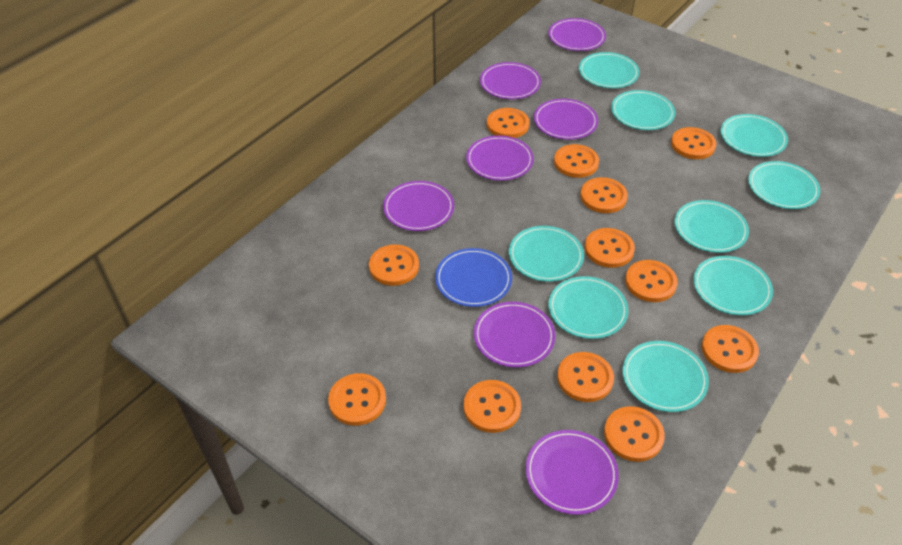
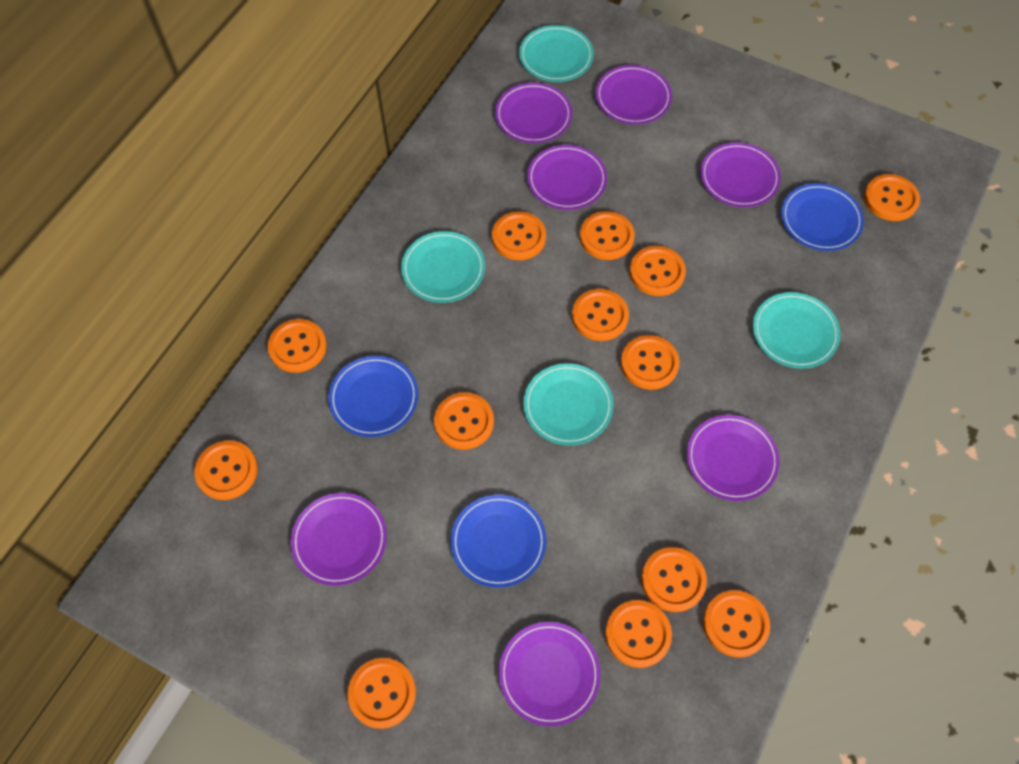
blue plate: [435,248,512,307] = 1 -> [329,356,418,437] [451,495,547,588] [781,183,864,251] = 3
orange button: [328,373,386,426] [369,244,419,286] [463,380,521,433] [487,108,529,138] [554,144,599,178] [557,352,614,402] [580,177,628,213] [585,228,635,268] [604,406,664,462] [625,260,678,302] [671,127,716,159] [702,325,759,373] = 12 -> [194,440,258,500] [268,319,327,373] [348,658,416,729] [434,392,494,450] [492,211,546,260] [572,289,629,341] [580,211,635,260] [605,600,672,668] [621,335,680,390] [630,246,686,296] [641,547,707,612] [703,590,770,658] [864,174,920,221] = 13
turquoise plate: [509,226,584,282] [548,276,628,339] [579,52,640,88] [611,90,675,130] [622,341,709,412] [675,200,749,253] [693,256,773,315] [721,114,788,157] [748,161,820,209] = 9 -> [401,231,485,303] [519,25,594,82] [523,363,613,445] [753,292,840,368] = 4

